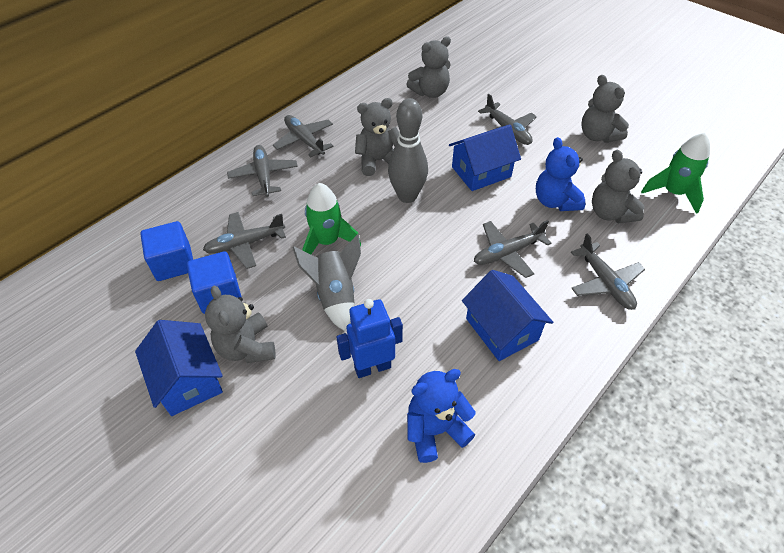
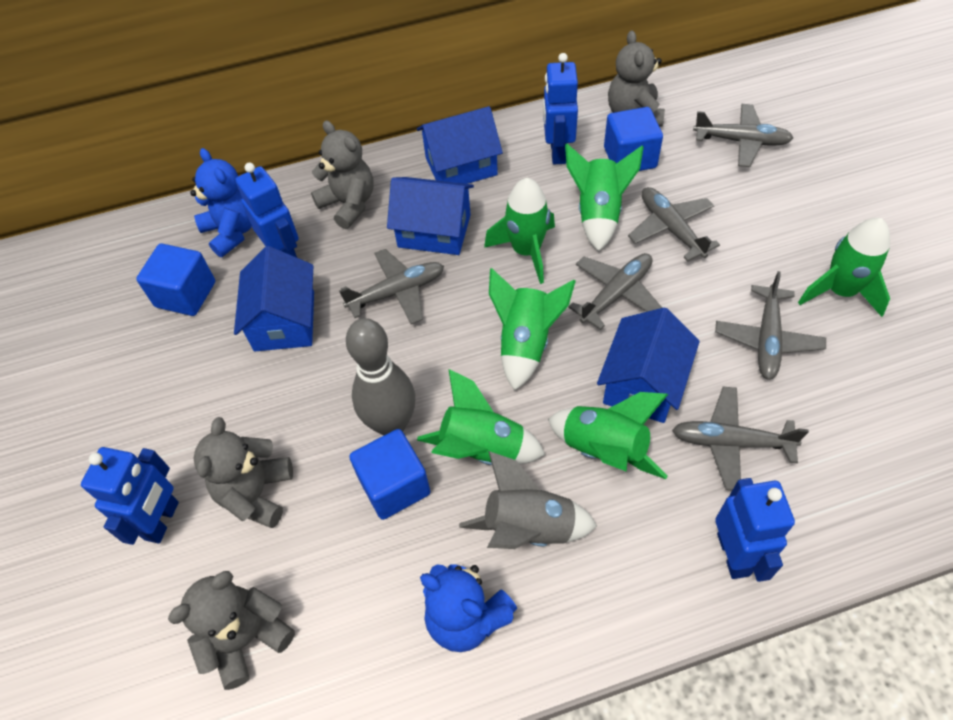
blue cube: [140,221,193,281] [187,251,242,314] = 2 -> [136,244,215,316] [349,429,430,520] [604,107,663,171] = 3
blue house: [135,320,223,416] [449,124,521,191] [462,270,553,361] = 3 -> [234,246,314,351] [387,177,474,255] [417,106,503,184] [597,307,700,423] = 4
blue robot: [336,299,403,378] = 1 -> [81,447,179,545] [235,163,299,257] [543,53,578,164] [715,478,795,582] = 4
green rocket: [303,183,361,254] [641,133,710,214] = 2 -> [417,369,546,465] [484,178,555,284] [489,268,576,391] [548,392,668,479] [565,144,643,252] [798,218,890,317] = 6
grey teddy bear: [205,286,276,363] [355,98,399,176] [406,36,451,98] [582,75,629,143] [592,150,645,223] = 5 -> [168,571,295,690] [193,417,293,528] [311,121,374,229] [608,30,665,127] = 4

